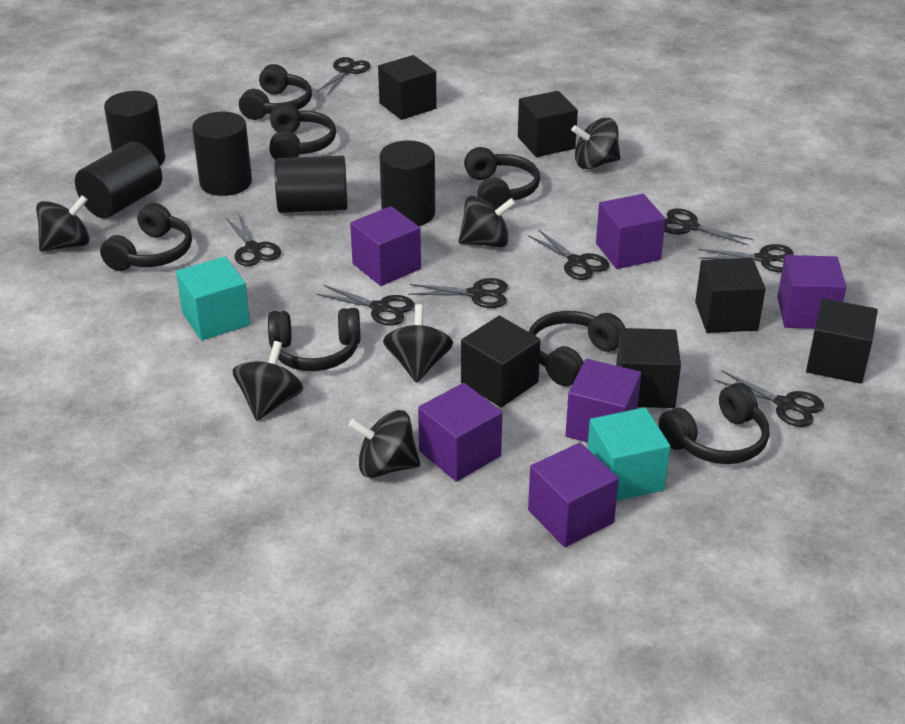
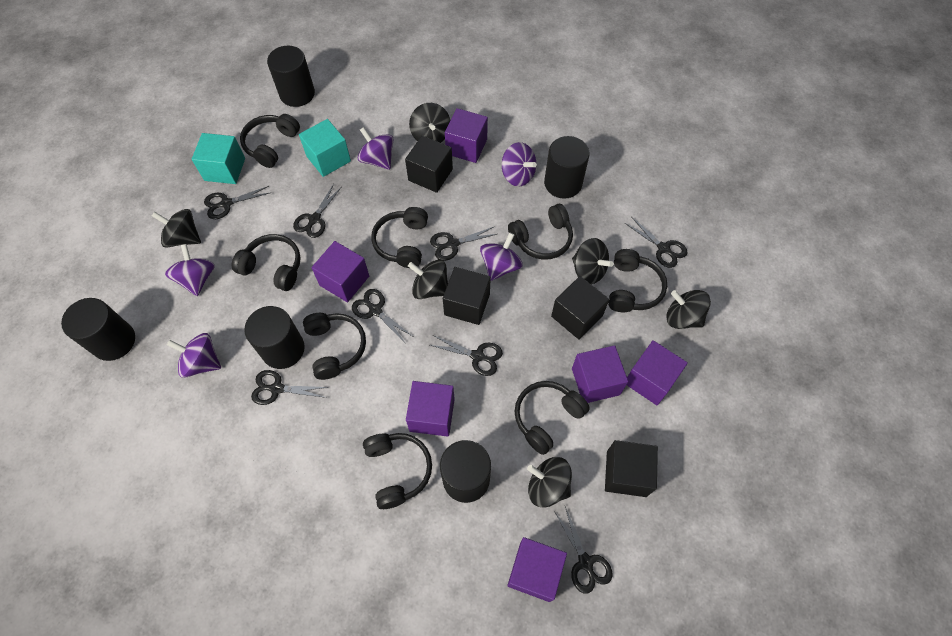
black cube: [378,55,436,120] [461,316,541,408] [518,91,578,157] [616,328,681,408] [695,258,766,333] [806,298,878,384] = 6 -> [405,135,453,193] [443,267,491,325] [551,276,609,340] [605,440,658,497] = 4
black headphones: [100,203,192,271] [239,64,312,120] [268,308,361,371] [269,103,336,159] [464,147,540,209] [529,311,625,386] [659,383,769,464] = 7 -> [232,234,301,291] [240,114,300,168] [303,313,366,380] [363,433,432,509] [371,207,428,268] [508,204,573,260] [515,381,590,455] [608,249,667,312] = 8
purple spinning top: none = 0 -> [165,244,215,296] [167,333,221,378] [358,127,393,170] [480,233,523,281] [502,142,537,187] = 5

